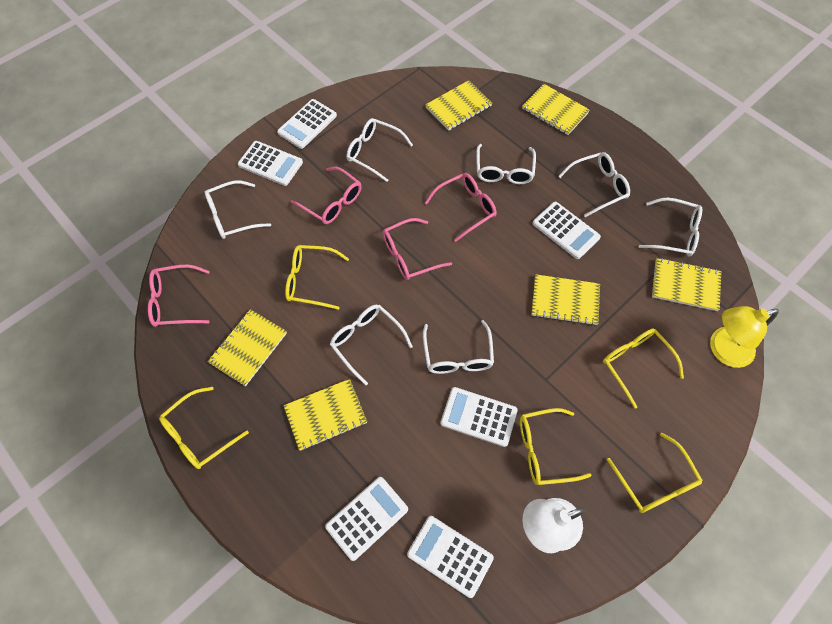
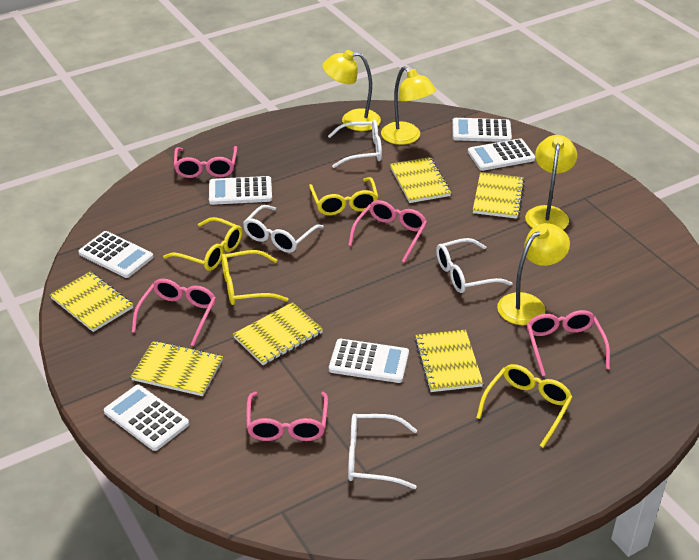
pink glasses: [148,265,210,327] [291,167,362,224] [383,218,452,280] [425,173,496,242] = 4 -> [132,278,216,346] [174,146,237,178] [246,392,328,441] [348,200,427,263] [526,310,610,376] = 5
white glasses: [205,180,271,239] [330,305,413,385] [346,118,413,182] [423,320,494,374] [476,144,536,184] [558,152,630,217] [639,198,702,256] = 7 -> [243,205,324,253] [328,120,382,168] [348,414,417,489] [436,238,513,293] = 4
white lamp: [523,498,585,553] = 1 -> none = 0
yellow glasses: [159,387,249,469] [285,245,349,310] [520,408,592,485] [603,329,684,409] [607,433,703,513] = 5 -> [163,217,242,271] [221,250,289,305] [309,177,378,215] [476,364,573,448] = 4
yellow lamp: [710,306,779,368] = 1 -> [323,50,381,131] [381,66,436,145] [497,223,570,325] [525,135,577,230] = 4

